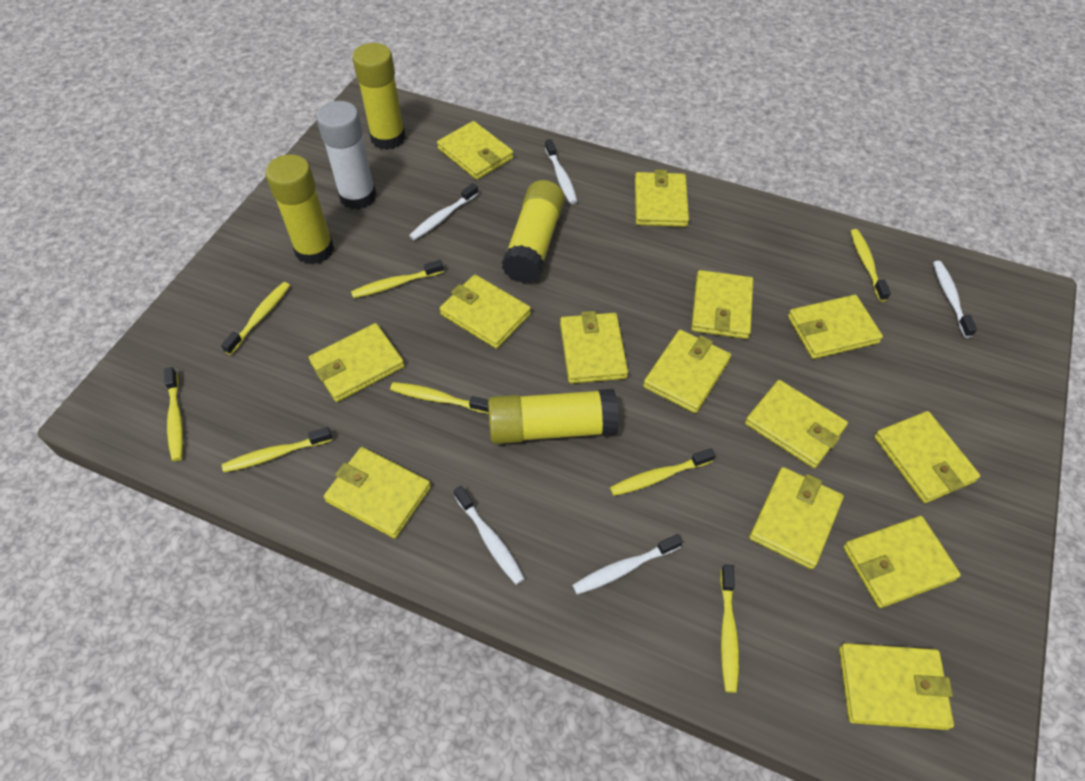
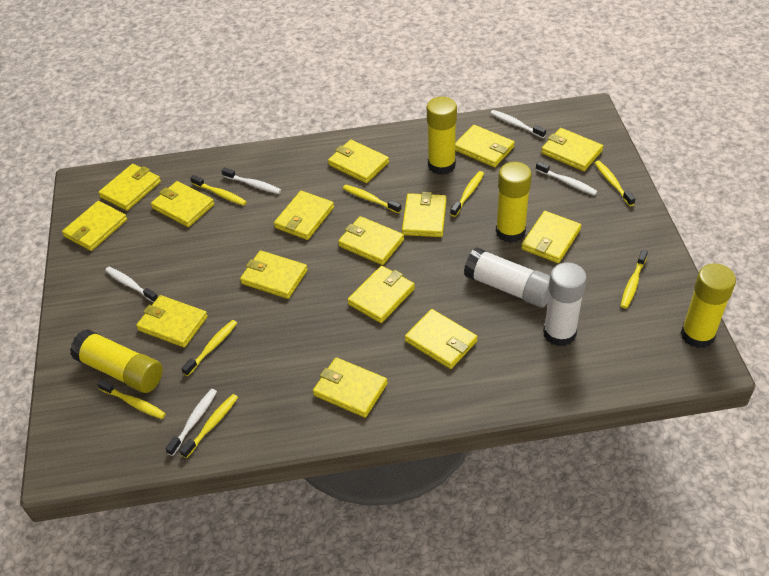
white glue stick: [316,101,377,210] = 1 -> [464,247,550,308] [543,262,587,346] = 2
yellow wallet: [309,323,405,402] [324,447,431,538] [437,121,514,180] [440,275,531,349] [560,311,628,384] [635,170,689,227] [643,330,731,413] [691,270,753,339] [745,380,848,468] [749,467,844,569] [788,295,883,359] [839,643,954,730] [843,516,961,608] [874,411,980,503] = 14 -> [62,201,127,251] [98,164,161,211] [136,295,208,348] [151,181,214,227] [240,250,308,299] [274,191,334,240] [313,357,388,418] [328,140,389,183] [338,216,404,265] [347,266,415,323] [402,192,447,237] [405,309,478,369] [455,125,515,167] [521,211,581,263] [541,128,603,171] = 15

